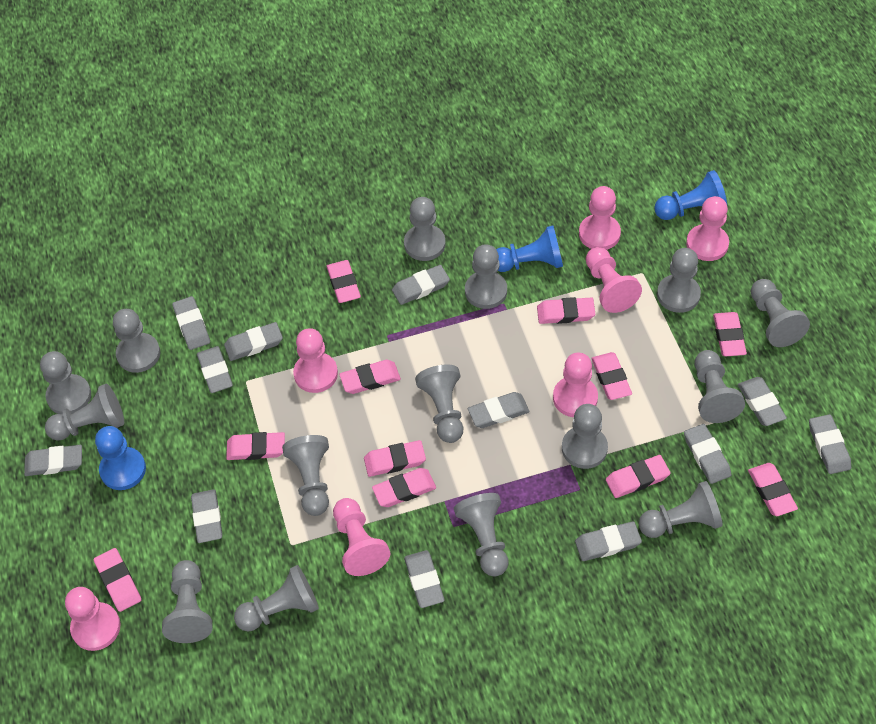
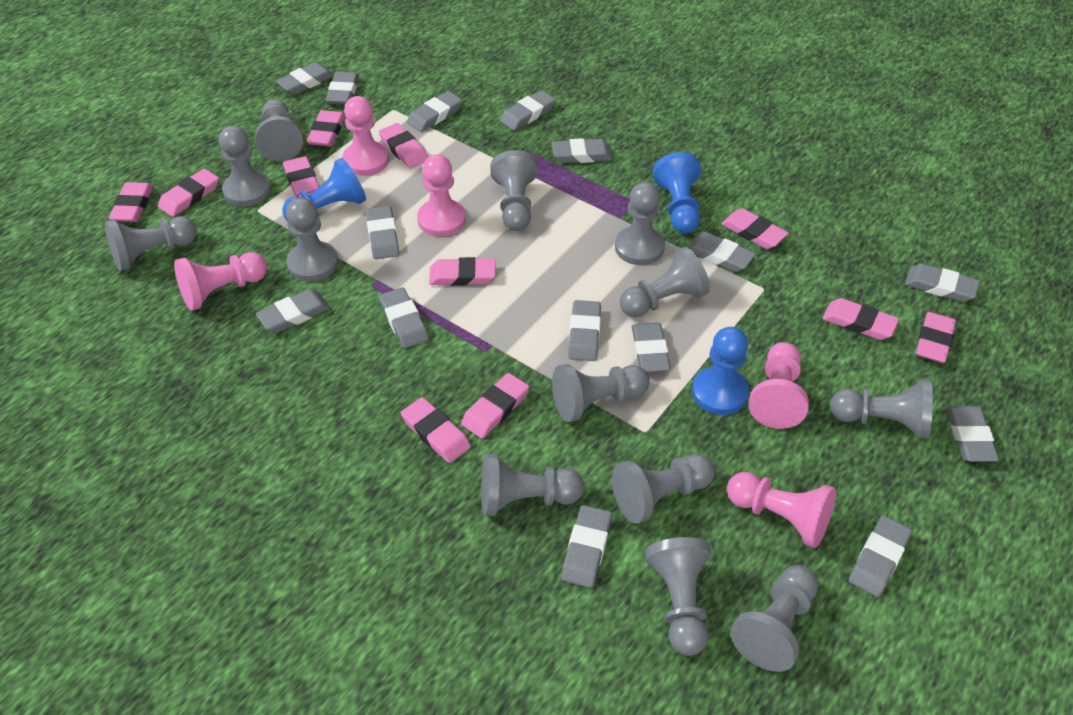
grey eraser: [24,445,82,476] [172,296,210,350] [191,489,223,543] [197,346,233,393] [224,322,283,361] [392,265,450,305] [404,550,444,608] [468,392,530,428] [575,521,642,561] [684,424,731,484] [738,377,787,426] [809,414,851,474] = 12 -> [256,289,330,333] [276,62,334,95] [326,71,359,105] [366,206,399,259] [379,287,429,348] [407,91,462,132] [500,90,556,131] [552,138,613,163] [561,505,612,588] [568,300,601,361] [632,323,671,372] [687,232,756,272] [849,516,912,597] [905,264,980,302] [946,406,999,462] = 15
grey pawn: [40,351,91,414] [45,384,124,441] [113,309,160,373] [162,560,213,643] [234,565,319,632] [282,435,329,516] [404,197,446,261] [415,365,463,443] [454,493,508,577] [465,244,507,309] [562,404,608,469] [639,481,723,538] [657,248,701,313] [695,350,745,423] [751,279,810,347] = 15 -> [105,216,197,271] [219,126,271,207] [255,99,303,161] [286,198,338,282] [481,453,584,516] [490,150,538,231] [552,364,649,422] [612,454,715,524] [615,182,665,265] [620,247,710,318] [645,537,711,656] [731,565,818,672] [830,380,933,438] = 13
pink pawn: [65,587,121,651] [293,328,338,393] [333,498,390,576] [553,353,598,417] [579,186,621,250] [586,247,642,313] [686,196,729,261] = 7 -> [174,252,267,311] [342,96,389,176] [417,154,466,237] [727,472,836,548] [749,342,809,429] = 5

